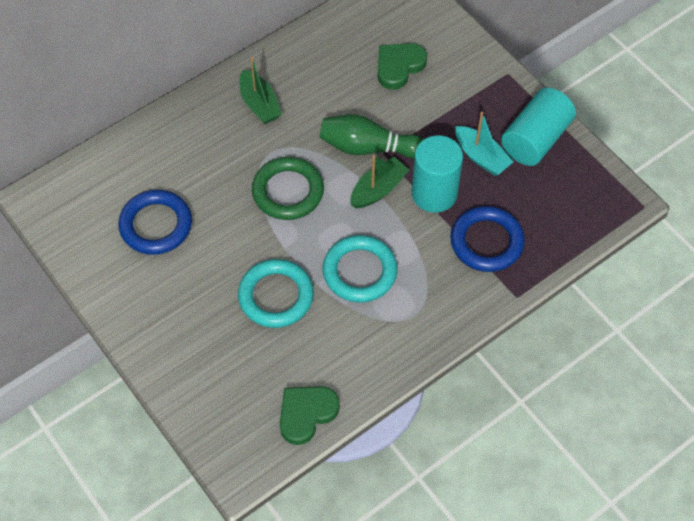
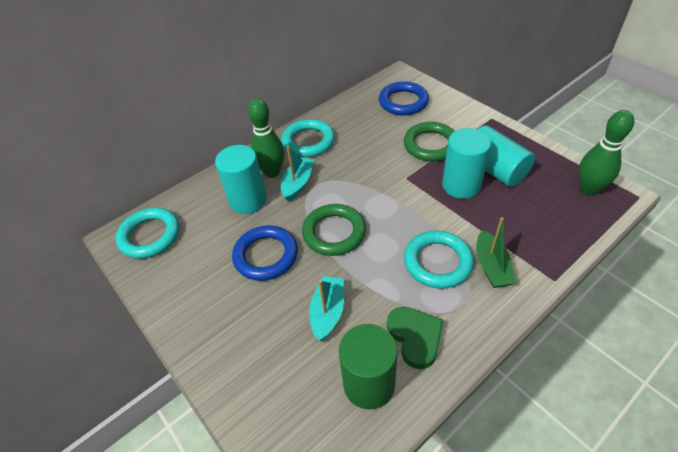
green boat: [239,57,282,124] [351,155,409,208] = 2 -> [476,217,516,288] = 1
green bowling pin: [319,114,424,159] = 1 -> [248,98,284,178] [579,110,634,196] = 2
green cylinder: none = 0 -> [339,324,398,410] = 1
green heart: [280,386,340,445] [378,43,427,90] = 2 -> [387,307,443,369] = 1
green ring: [252,157,324,220] = 1 -> [302,204,366,256] [404,122,455,161] = 2
turquoise boat: [455,112,513,176] = 1 -> [281,146,314,202] [309,276,344,341] = 2
turquoise cylinder: [412,135,463,213] [501,88,576,166] = 2 -> [215,145,267,214] [442,128,491,199] [477,125,535,187] = 3
turquoise ring: [238,259,314,328] [323,235,398,302] = 2 -> [116,208,180,259] [281,119,335,157] [404,231,474,289] = 3

